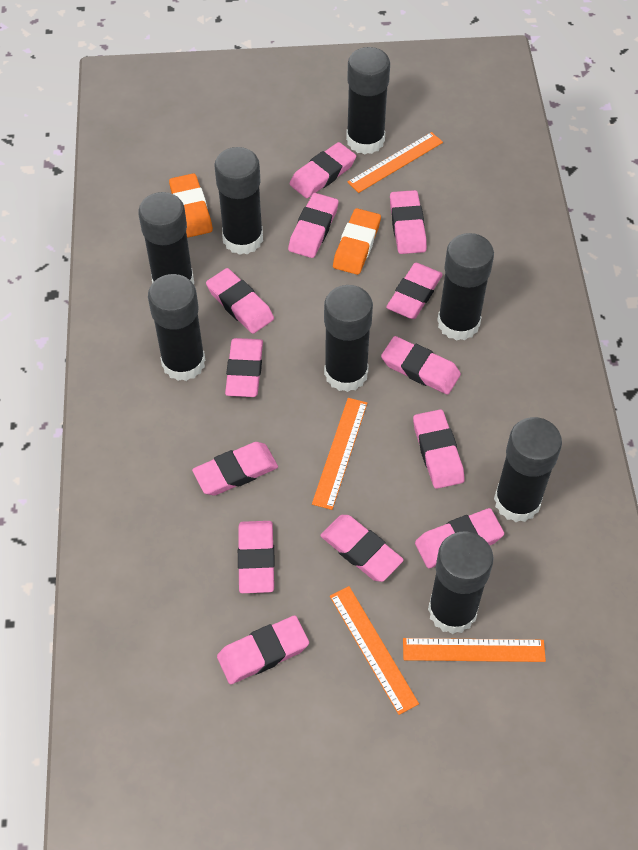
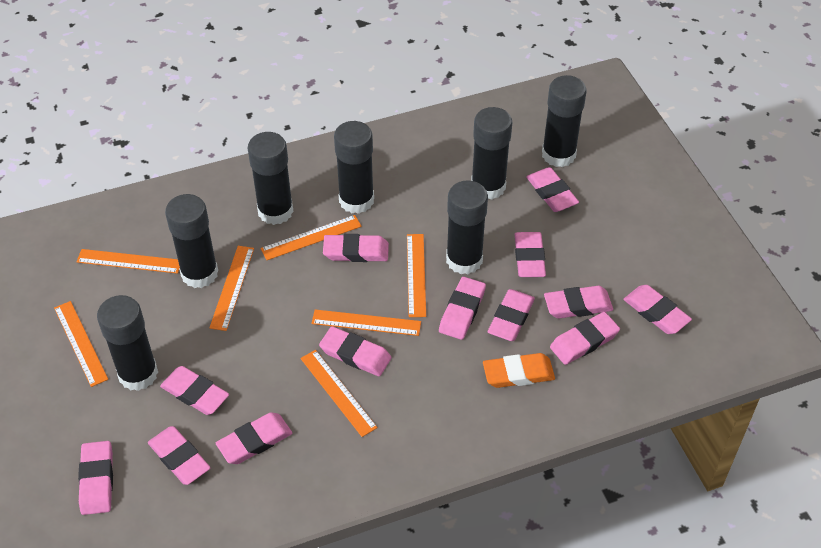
black glue stick: [138,192,194,284] [148,274,205,381] [214,147,263,255] [324,285,373,392] [346,47,390,155] [428,531,494,634] [437,233,494,341] [494,417,562,522] = 8 -> [97,295,158,391] [165,194,218,288] [248,132,293,225] [334,121,374,214] [446,180,488,274] [471,107,512,200] [542,75,587,167] = 7
orange eraser: [169,173,213,238] [333,208,381,275] = 2 -> [483,353,555,388] = 1
orange ruler: [312,398,367,510] [330,586,419,715] [347,132,443,193] [403,638,546,662] = 4 -> [54,301,108,387] [77,249,180,274] [209,246,254,331] [261,215,362,260] [300,350,378,437] [312,309,421,336] [407,234,426,317] = 7

